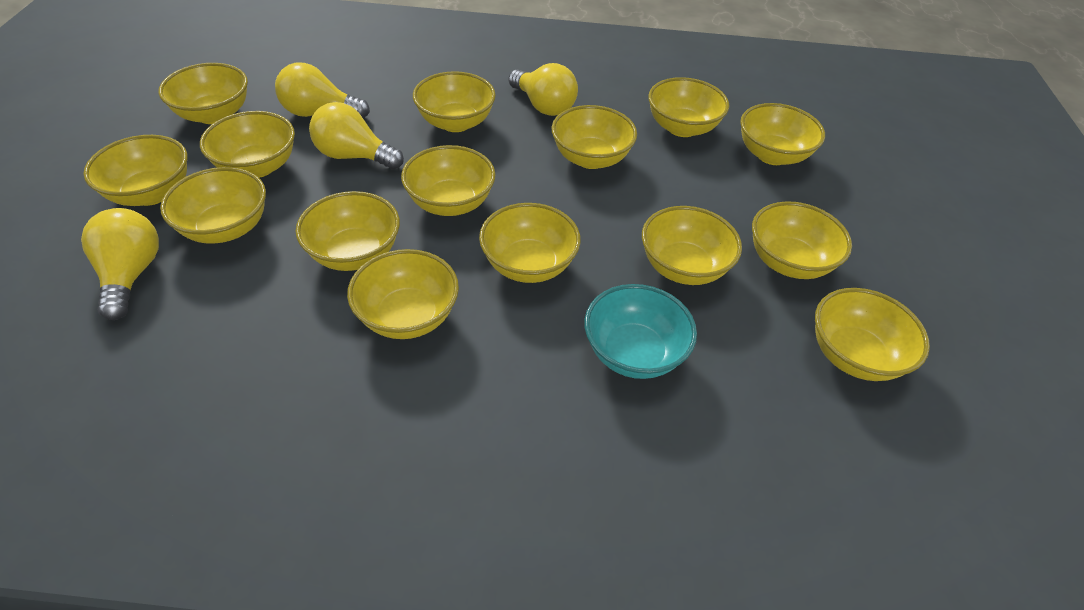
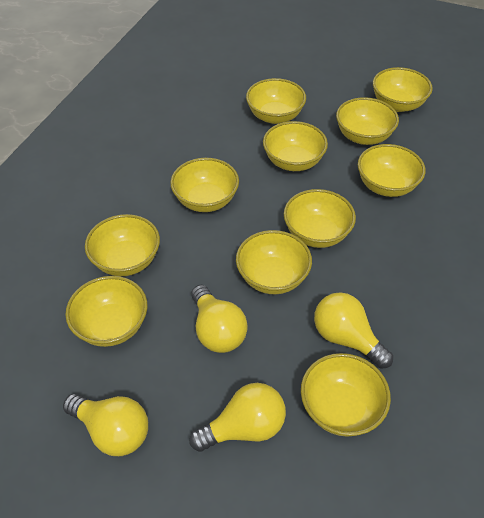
turquoise bowl: [584,284,697,379] = 1 -> none = 0
yellow bowl: [83,135,187,206] [159,63,248,124] [160,167,266,243] [200,111,295,178] [296,191,400,271] [347,249,459,339] [401,145,495,216] [413,71,496,132] [479,203,581,283] [552,105,637,169] [642,206,742,285] [648,77,729,137] [740,103,825,165] [752,201,852,279] [815,288,930,381] = 15 -> [65,276,147,347] [85,214,160,276] [170,158,239,212] [236,230,312,294] [246,78,306,124] [263,121,328,171] [284,189,356,248] [301,353,391,437] [336,97,399,145] [358,144,425,197] [373,67,433,112] = 11

